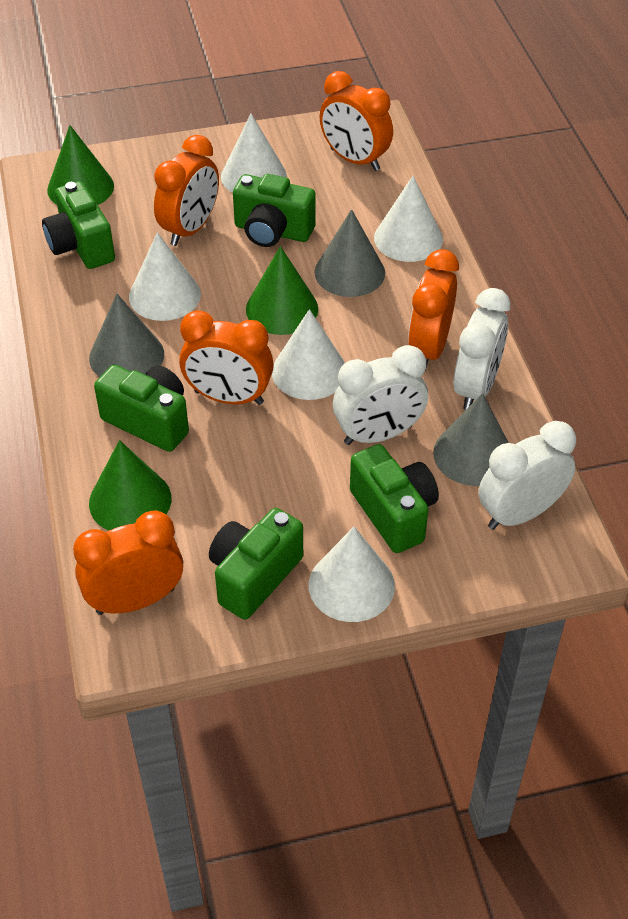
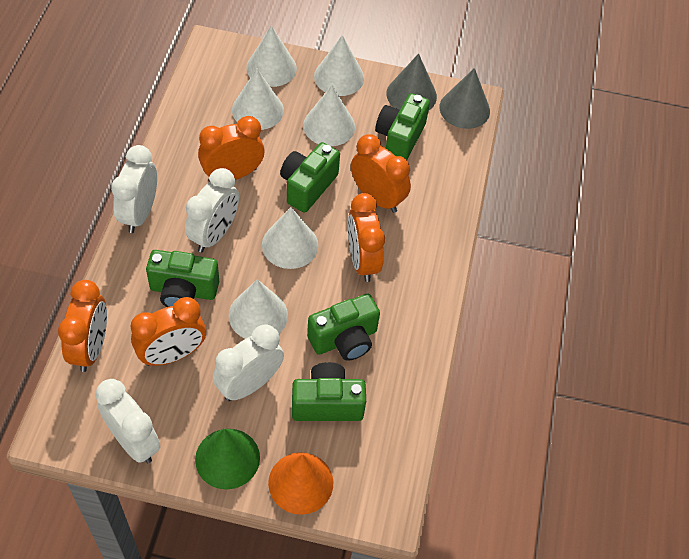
green cone: [47,125,114,205] [89,440,171,531] [246,246,318,335] = 3 -> [195,429,260,489] = 1
grey cone: [89,294,164,377] [314,209,385,297] [433,393,509,486] = 3 -> [386,53,437,110] [439,68,490,129] = 2
orange cone: none = 0 -> [268,452,333,515] = 1
white clock: [333,345,428,445] [453,288,510,410] [479,421,576,530] = 3 -> [95,379,160,463] [111,145,157,233] [185,168,239,252] [213,324,284,401] = 4
white cone: [129,232,201,321] [221,114,287,193] [272,309,345,400] [309,527,395,622] [374,176,443,262] = 5 -> [228,279,288,339] [232,69,284,130] [246,26,297,87] [262,207,318,269] [303,85,355,146] [314,35,364,96] = 6

